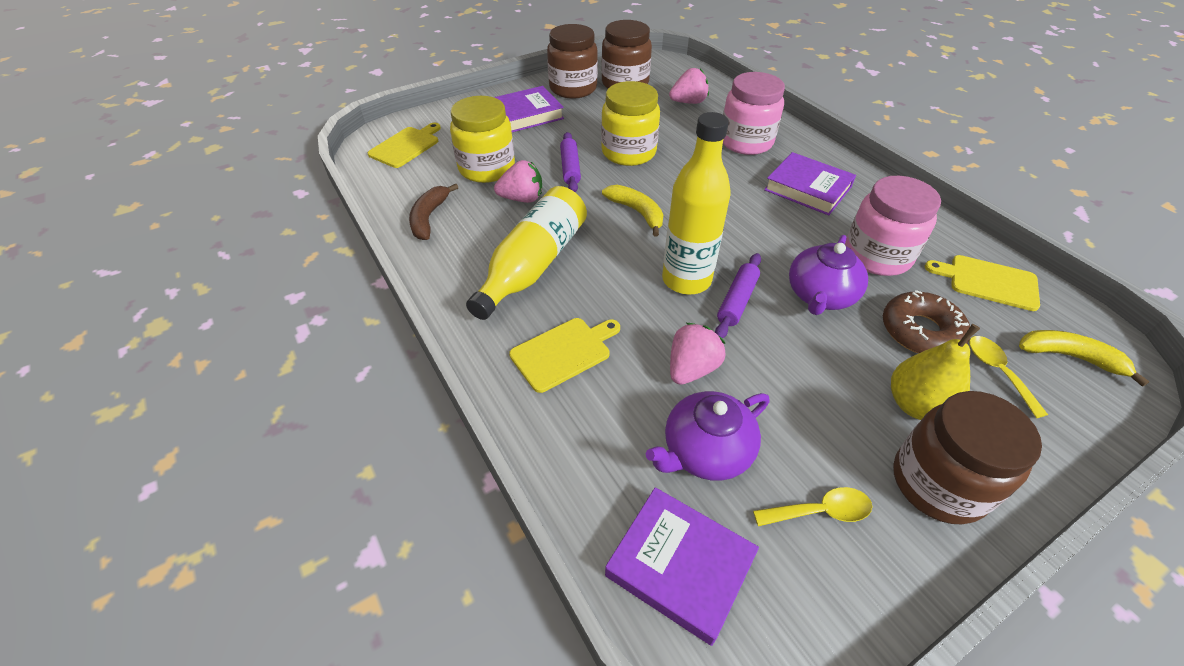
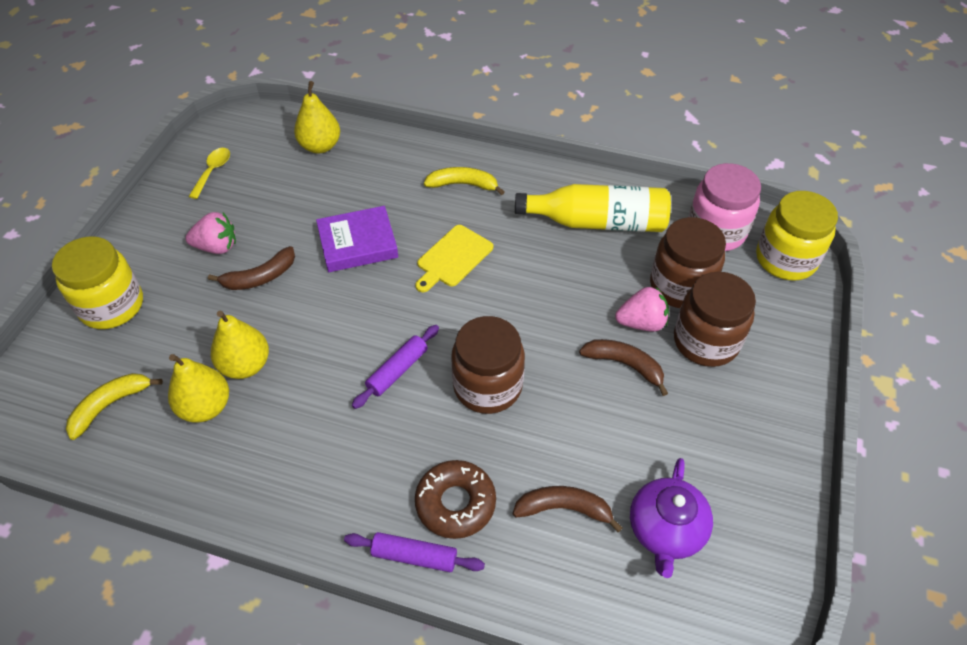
brown banana: [409,184,458,240] = 1 -> [208,246,295,290] [513,486,623,532] [579,339,668,396] = 3
pink jar: [723,72,785,155] [845,176,941,276] = 2 -> [688,163,761,251] = 1
pink strawberry: [494,160,542,203] [669,68,709,104] [670,323,726,385] = 3 -> [186,212,236,254] [615,286,669,332] = 2
purple book: [494,86,564,132] [605,487,759,646] [764,152,856,215] = 3 -> [316,206,398,272] = 1
purple teapot: [646,391,769,481] [789,235,868,315] = 2 -> [630,458,713,578] = 1
yellow bottle: [466,186,587,320] [662,112,731,294] = 2 -> [515,184,671,232] = 1
yellow cutting board: [368,123,441,168] [509,318,620,393] [925,255,1040,311] = 3 -> [415,225,493,292] = 1
yellow pear: [891,324,980,420] = 1 -> [168,354,229,422] [211,311,269,379] [294,81,340,153] = 3
yellow spoon: [753,487,873,526] [969,336,1048,418] = 2 -> [189,148,230,199] = 1

